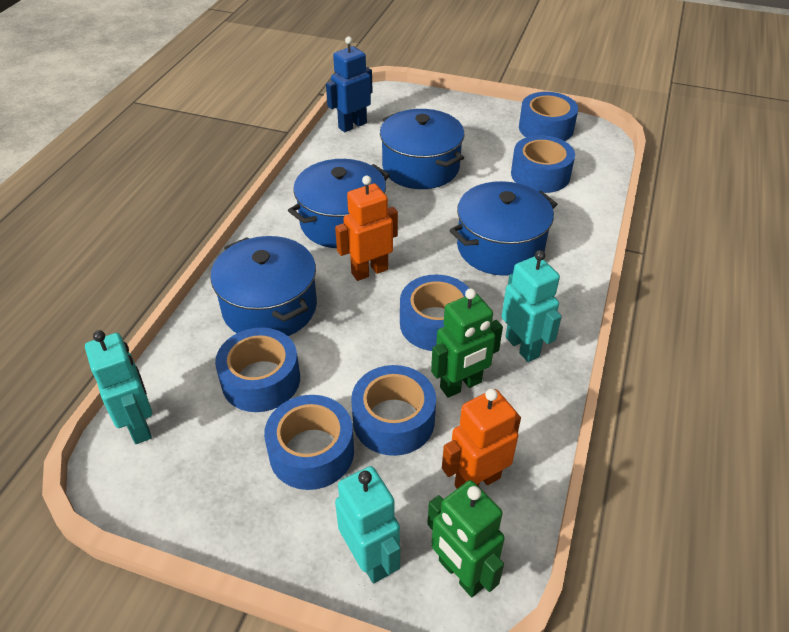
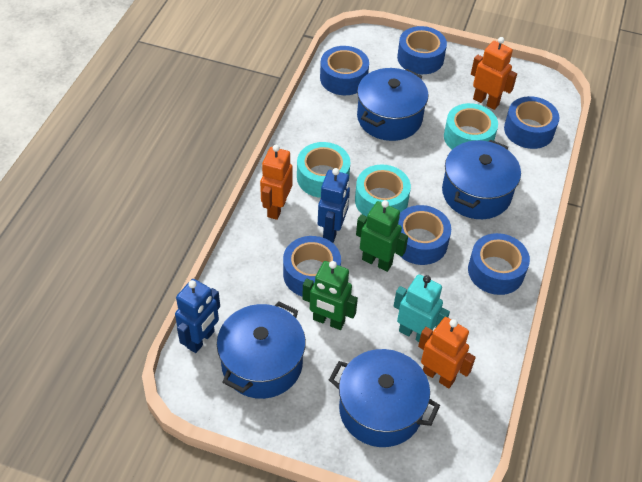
blue robot: [326,36,373,132] = 1 -> [175,279,220,353] [318,168,350,243] = 2
orange robot: [335,176,398,281] [442,388,521,489] = 2 -> [260,145,293,220] [418,317,476,388] [471,37,517,110] = 3
turquoise robot: [85,330,152,444] [335,466,400,584] [502,250,562,362] = 3 -> [394,274,450,342] = 1
turquoise tape: none = 0 -> [297,142,350,198] [355,165,411,217] [444,103,498,149] = 3

